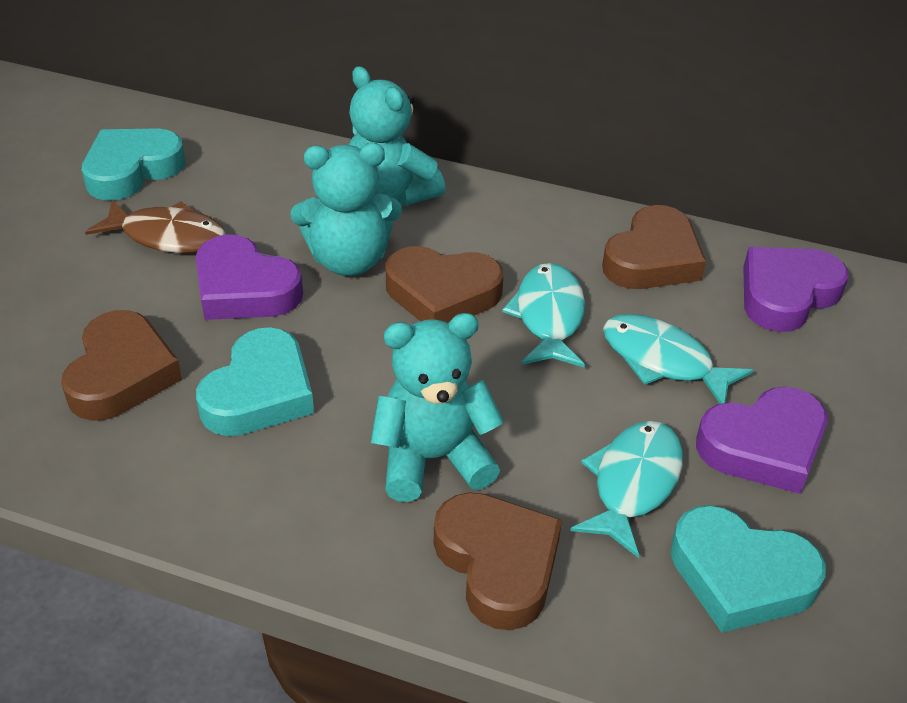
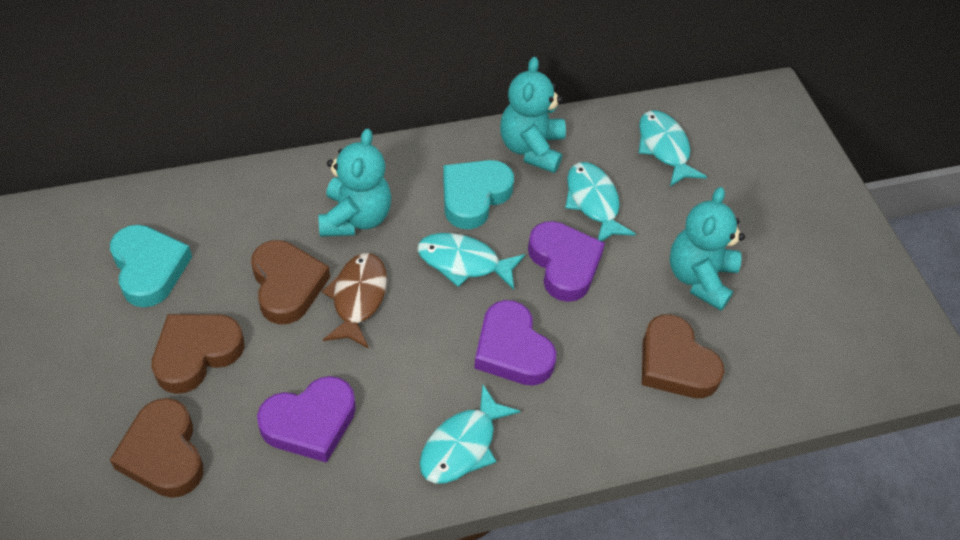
turquoise fish: [502,263,585,367] [570,421,683,558] [603,314,754,404] = 3 -> [417,233,525,290] [419,385,520,484] [565,162,636,241] [639,110,707,187] = 4
turquoise heart: [82,128,185,201] [196,327,314,436] [671,505,826,633] = 3 -> [110,225,192,307] [443,160,514,229] = 2

